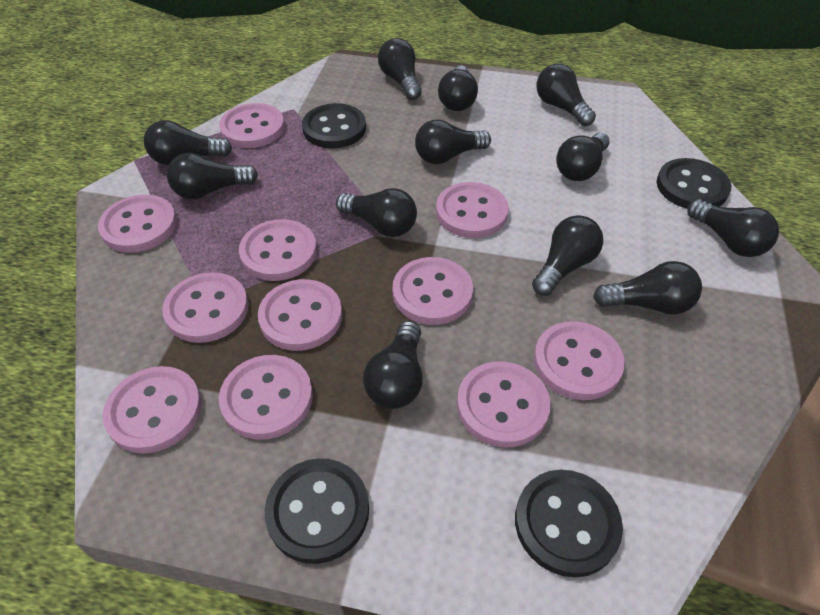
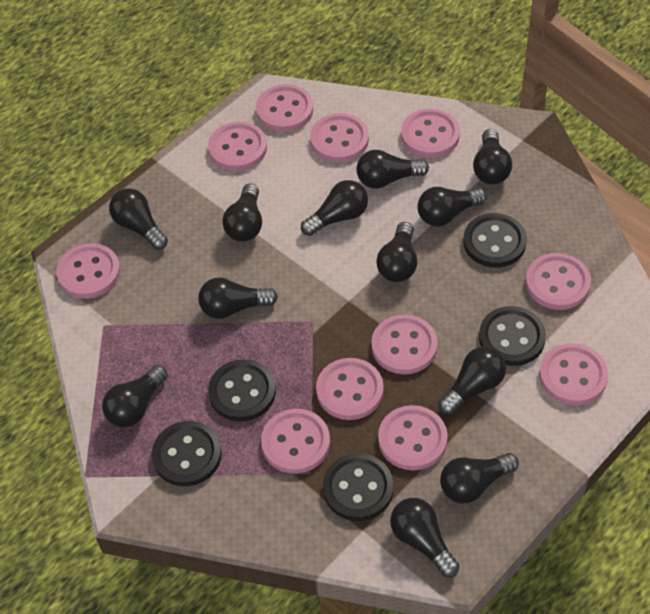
black button: [265,458,369,564] [302,103,366,148] [515,470,623,577] [656,158,731,209] = 4 -> [152,421,222,486] [208,359,276,422] [323,453,393,521] [464,213,527,268] [479,306,546,366] = 5

